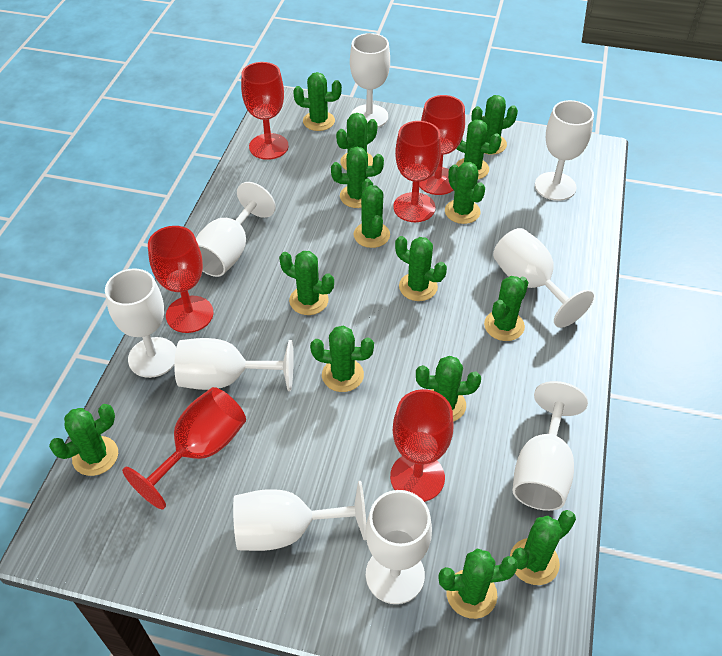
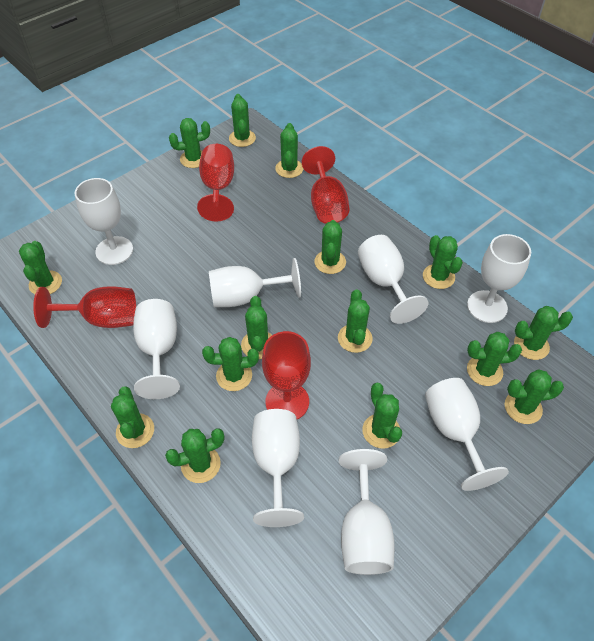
red goblet: [122,387,246,509] [148,226,213,333] [241,62,289,160] [390,389,453,502] [393,121,441,222] [419,95,465,195] = 6 -> [33,286,136,328] [197,144,234,221] [262,331,311,419] [302,146,350,224] = 4
white goblet: [105,268,176,378] [174,338,294,391] [196,182,276,277] [233,481,367,551] [350,33,390,128] [366,490,432,604] [493,228,594,328] [512,381,588,511] [535,100,594,201] = 9 -> [75,178,133,265] [133,299,180,399] [209,258,301,307] [252,409,304,527] [339,449,395,575] [358,235,428,324] [425,378,509,491] [467,234,531,323] = 8

